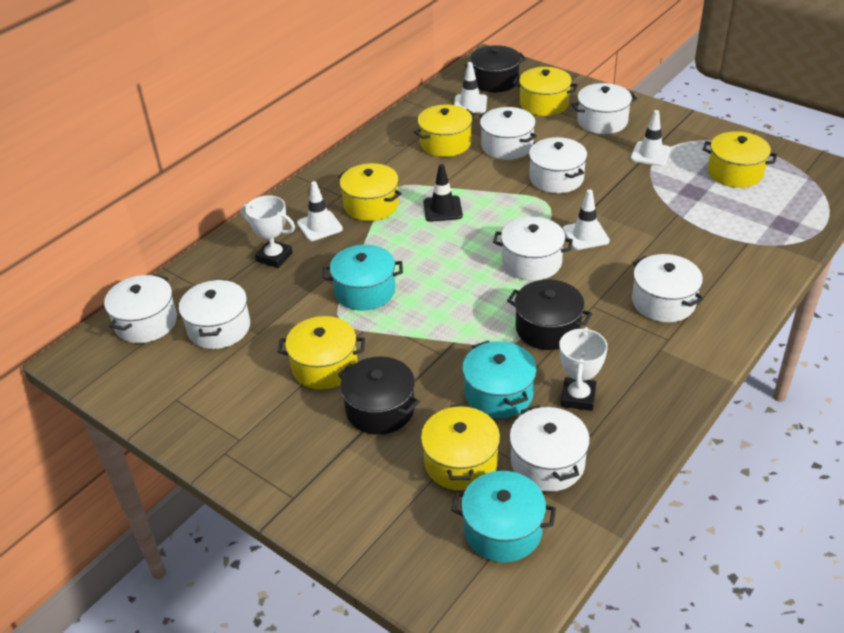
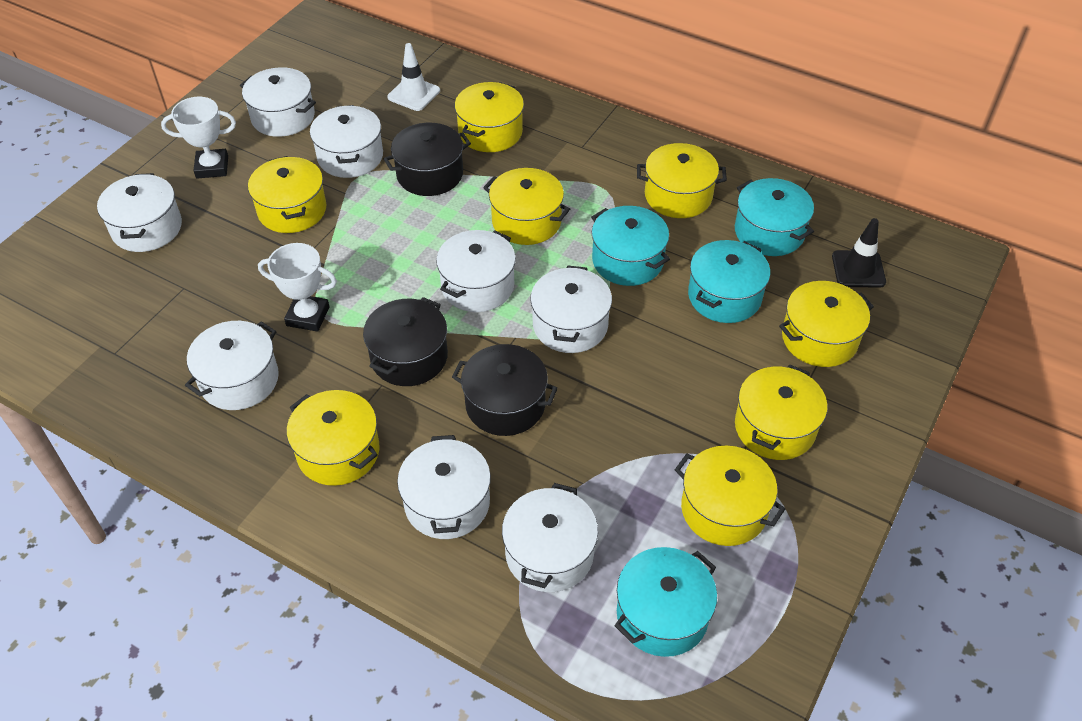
turquoise pot: [323,245,403,310] [451,471,556,562] [462,341,537,418] = 3 -> [591,206,670,286] [614,547,717,657] [688,240,770,323] [735,178,814,256] = 4
white traffic cone: [297,181,343,241] [454,62,487,113] [563,189,610,250] [630,110,671,166] = 4 -> [387,43,440,111] = 1
yellow pot: [278,316,365,390] [338,163,402,221] [414,105,476,157] [421,405,500,491] [513,67,578,116] [703,131,777,188] = 6 -> [248,156,327,233] [287,390,380,486] [455,82,524,152] [483,168,570,245] [637,143,727,218] [675,446,785,546] [735,365,827,460] [779,281,874,367] = 8

